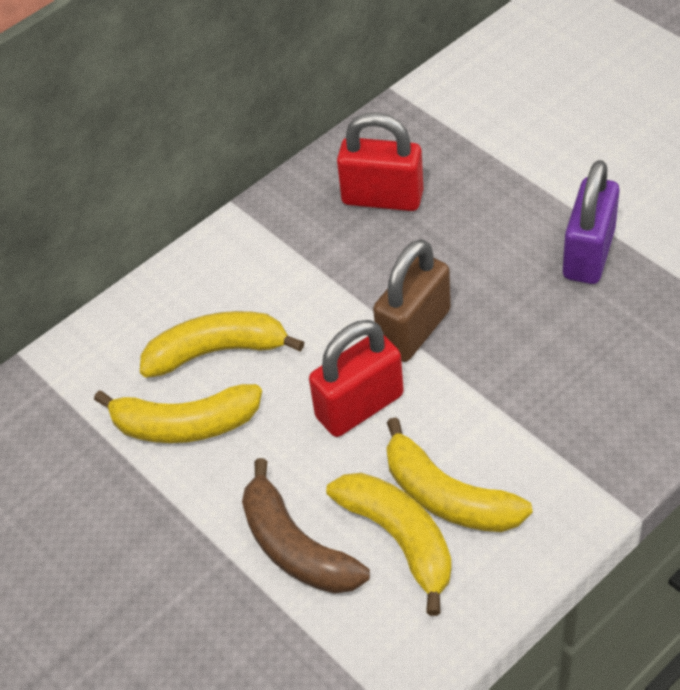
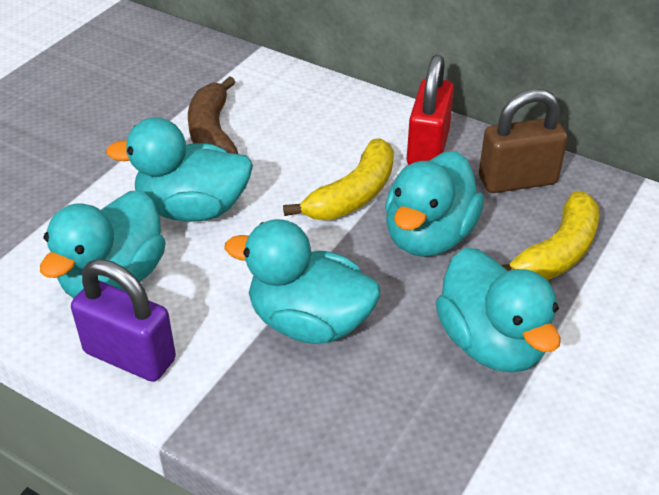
red padlock: [309,320,404,437] [337,112,423,211] = 2 -> [407,55,454,165] = 1
turquoise duck: none = 0 -> [40,190,166,298] [106,117,253,222] [224,219,380,344] [385,151,484,257] [436,248,561,373] = 5
yellow banana: [94,384,262,443] [140,311,304,378] [326,473,452,616] [387,417,533,532] = 4 -> [283,138,394,220] [502,191,599,280] = 2

